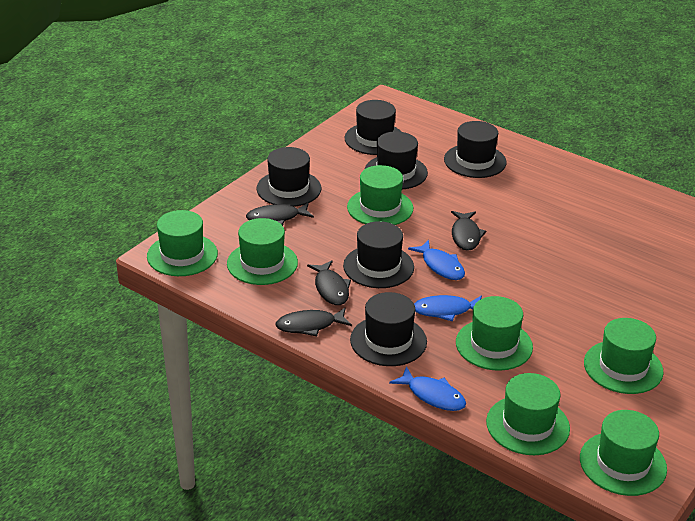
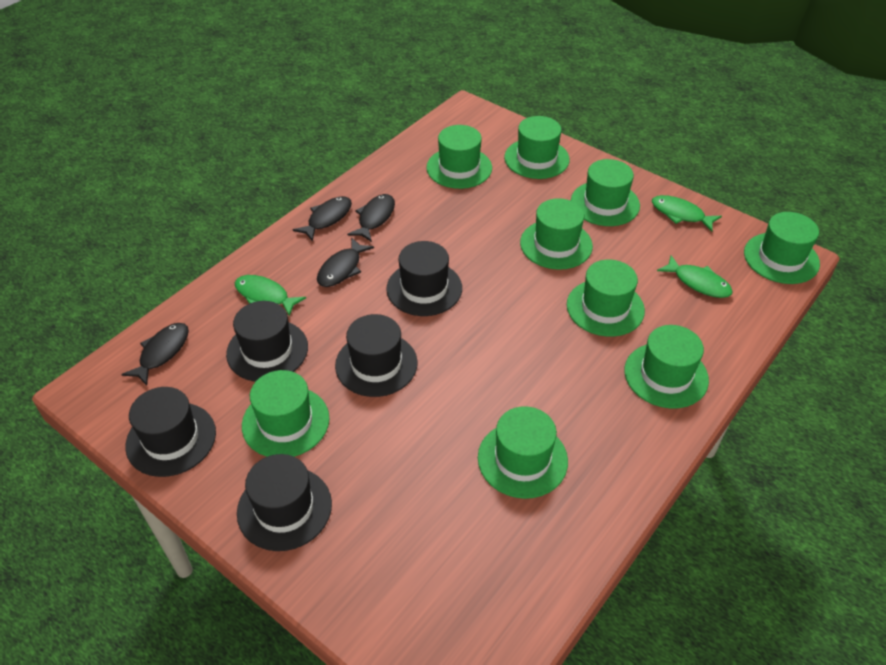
black hat: [256,147,322,207] [343,221,414,288] [345,100,402,155] [350,292,427,366] [364,131,428,189] [444,121,507,178] = 6 -> [125,387,216,477] [226,301,308,382] [237,454,332,551] [335,314,418,397] [386,241,462,316] = 5
blue fish: [389,366,466,411] [408,240,465,280] [414,295,482,322] = 3 -> none = 0
green fish: none = 0 -> [235,275,306,316] [652,195,722,231] [657,255,733,298] = 3
green hat: [147,210,218,276] [227,218,298,285] [347,165,413,225] [456,296,533,371] [486,373,570,455] [580,410,667,496] [584,318,664,394] = 7 -> [242,370,329,457] [426,125,492,189] [478,406,568,499] [504,116,570,179] [520,198,593,270] [567,260,645,337] [571,159,640,226] [624,325,709,409] [744,212,820,284] = 9

